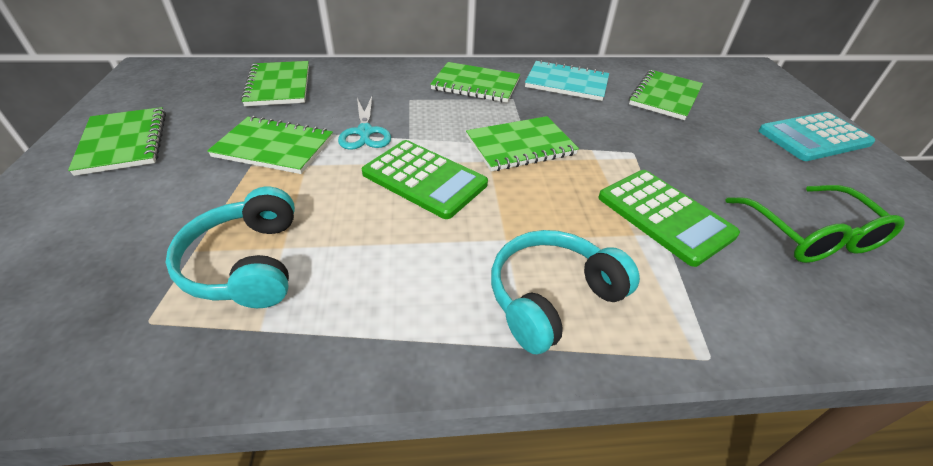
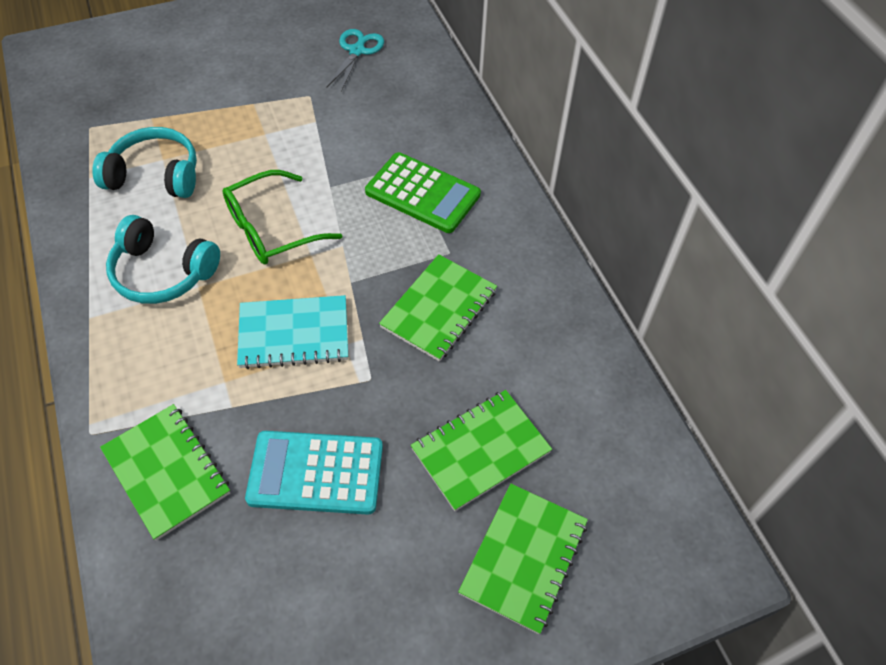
green calculator: [362,140,488,219] [598,170,740,267] = 2 -> [365,152,481,233] = 1
green notebook: [68,107,166,176] [207,116,333,174] [241,61,309,106] [430,62,520,103] [466,116,579,172] [629,70,703,120] = 6 -> [100,404,230,541] [379,254,497,362] [411,390,552,511] [458,484,588,634] = 4

